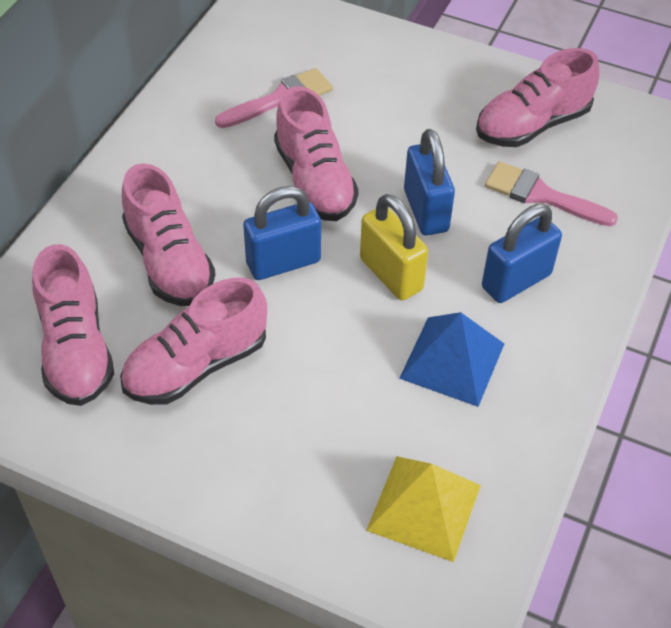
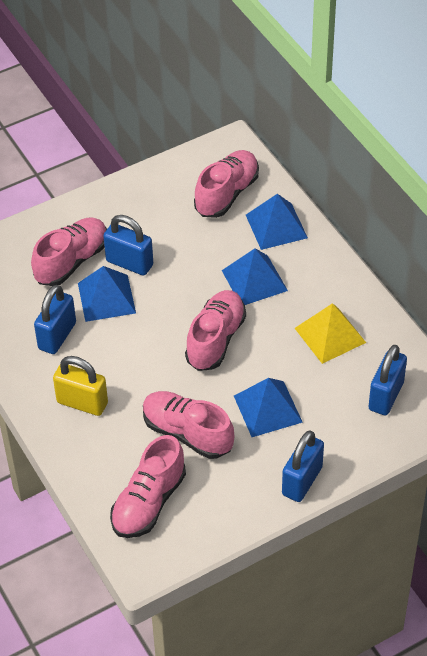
blue padlock: [243,186,321,280] [404,129,455,235] [482,204,562,303] = 3 -> [34,285,76,354] [103,215,153,276] [282,430,324,502] [368,345,407,415] = 4
blue pyramid: [399,312,504,407] = 1 -> [78,266,136,322] [222,248,288,305] [234,378,303,437] [246,194,308,250] = 4
pink brush: [215,68,333,128] [485,161,618,226] = 2 -> none = 0

